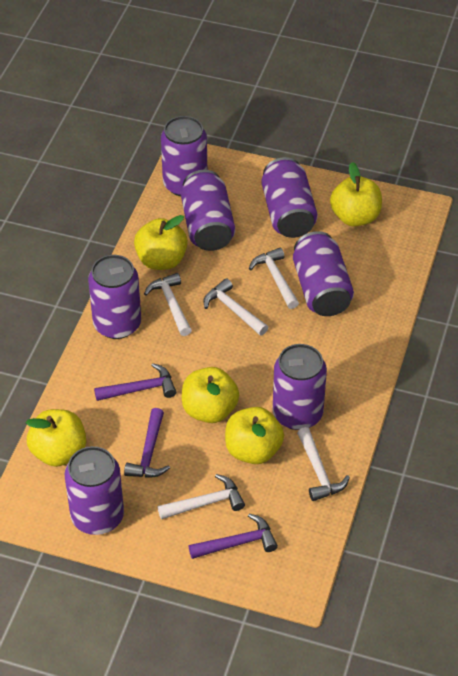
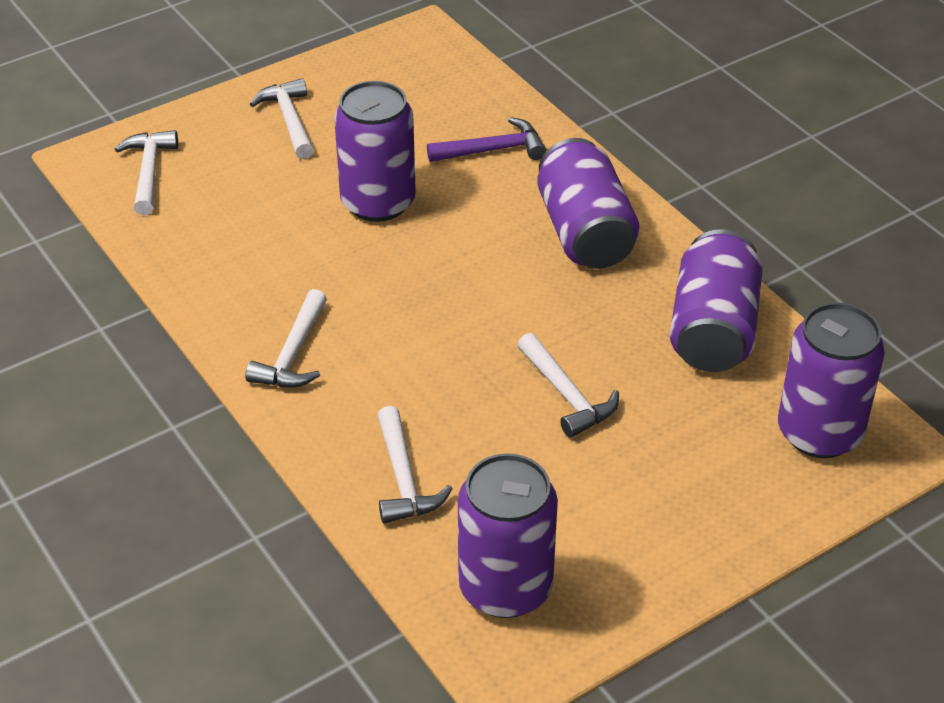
purple can: [65,446,124,535] [88,255,141,339] [161,116,207,196] [181,170,235,251] [261,157,318,238] [273,344,327,430] [293,231,354,316] = 7 -> [334,81,416,222] [458,453,558,618] [537,138,640,269] [670,229,763,372] [778,303,885,458] = 5
purple hammer: [94,363,176,401] [124,408,170,478] [189,513,278,559] = 3 -> [427,117,546,162] = 1
yellow apple: [26,409,86,467] [134,215,188,270] [182,367,239,423] [225,407,284,464] [330,162,382,226] = 5 -> none = 0

